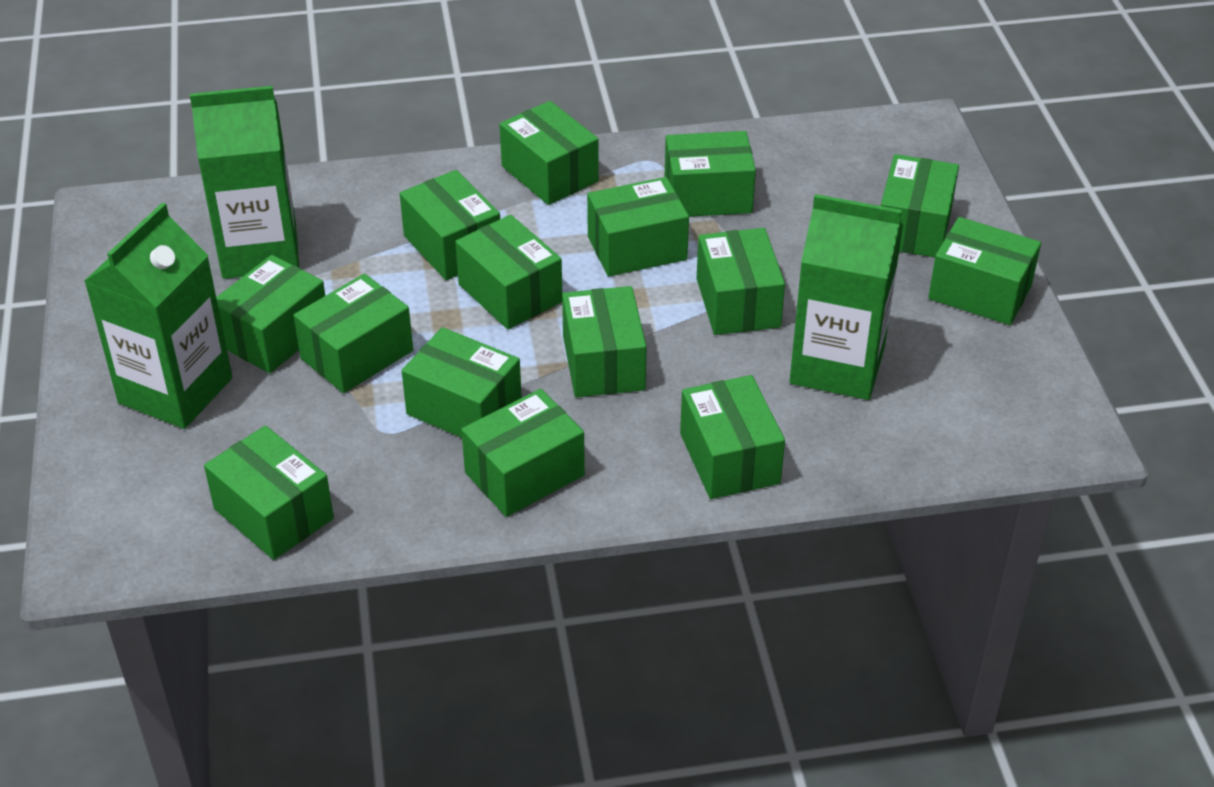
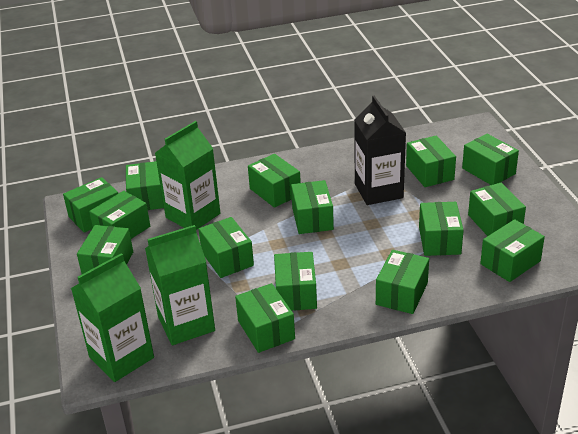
black carton: none = 0 -> [354,96,406,205] = 1

